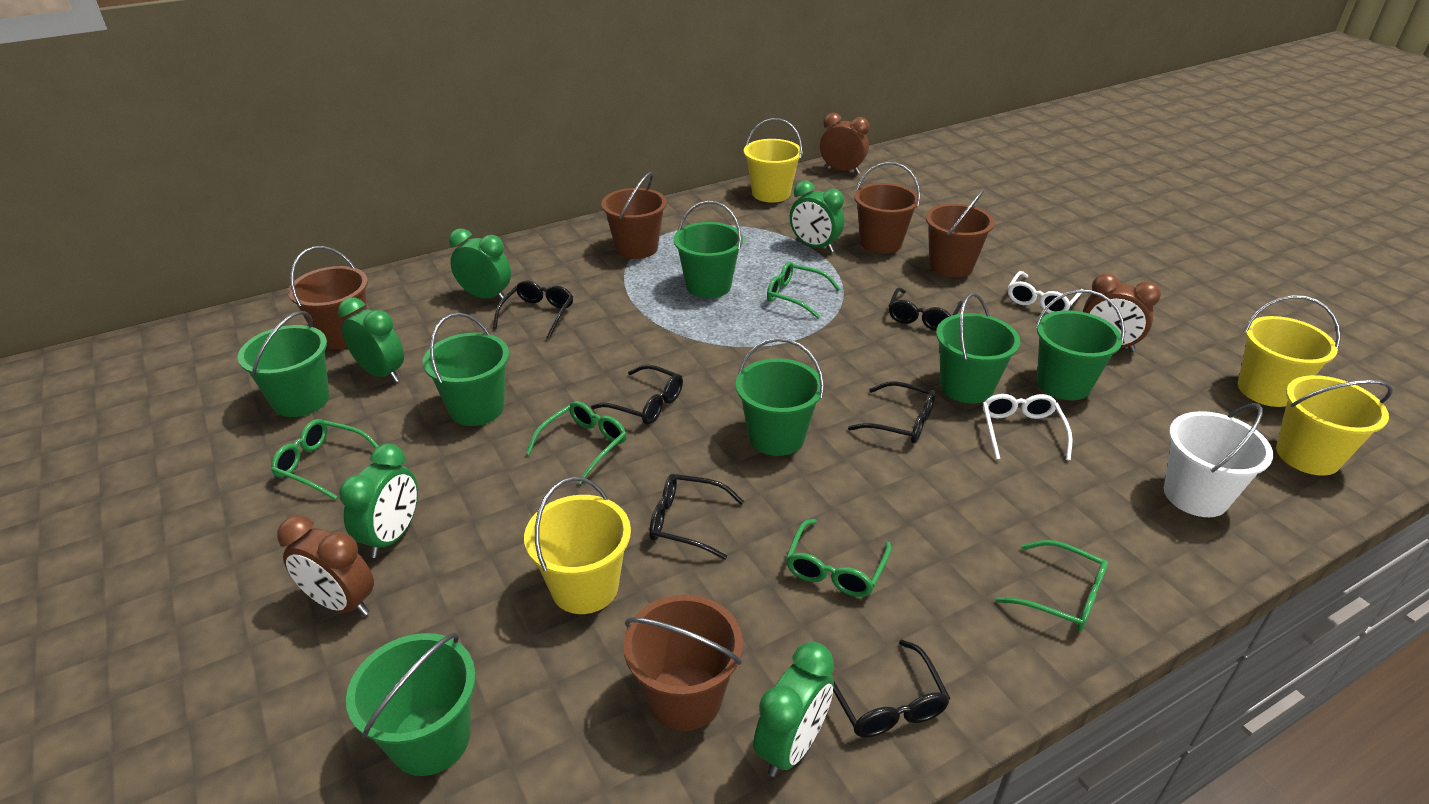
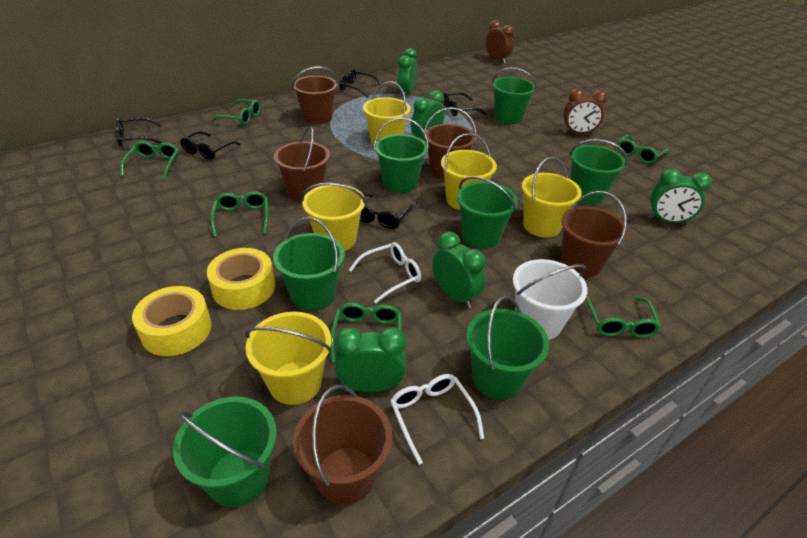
black glasses: [493,280,573,339] [591,364,683,425] [649,474,744,560] [833,640,950,737] [848,381,935,444] [889,288,963,331] = 6 -> [115,117,162,146] [180,131,241,160] [339,69,382,98] [360,193,414,229] [443,92,487,116] = 5
brown clock: [277,515,374,616] [820,113,869,174] [1083,273,1161,352] = 3 -> [486,20,514,63] [563,89,608,135] = 2
green glasses: [271,419,378,499] [526,401,627,484] [767,261,840,319] [786,519,891,597] [996,540,1108,631] = 5 -> [121,141,179,180] [211,99,261,125] [211,191,268,237] [330,303,402,362] [585,296,661,338] [617,134,669,164] = 6
yellow bucket: [524,477,631,614] [744,118,803,203] [1238,295,1341,407] [1276,375,1393,476] = 4 -> [245,312,332,405] [301,183,366,251] [363,81,411,146] [441,133,497,210] [522,157,582,238] = 5
yellow tape: none = 0 -> [132,286,211,356] [207,248,275,310] = 2

